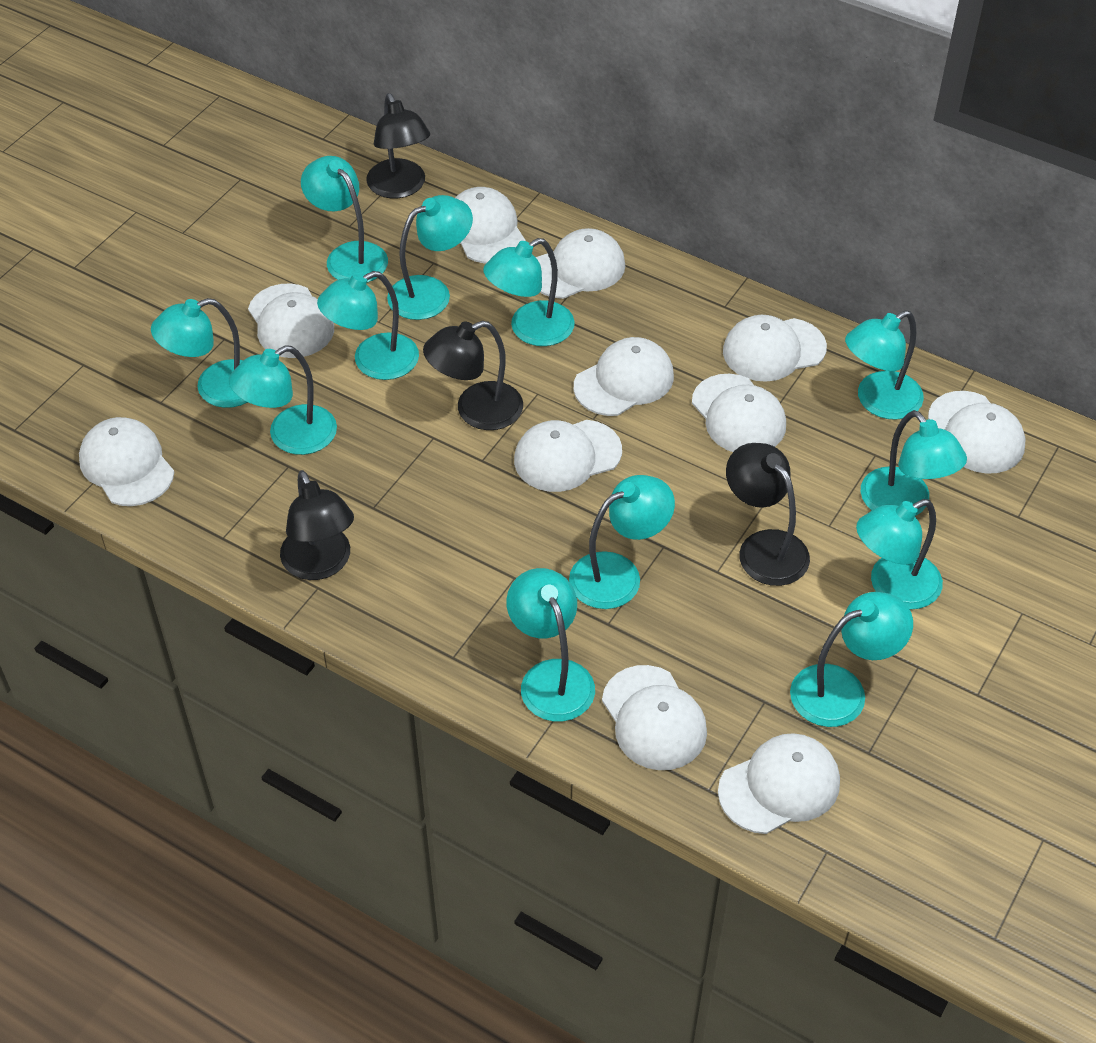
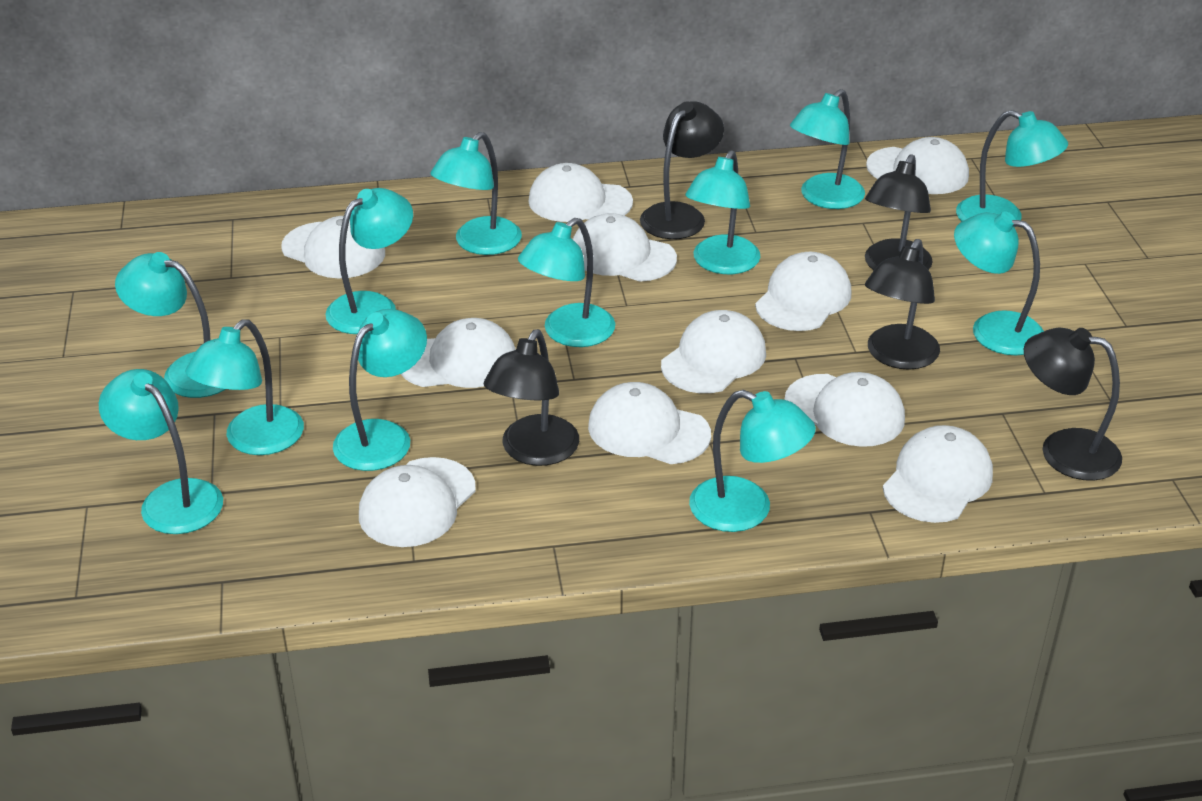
black lamp: [280,470,354,580] [366,93,430,198] [423,321,523,430] [726,443,810,586] = 4 -> [483,329,579,466] [640,101,724,239] [865,154,933,270] [865,239,940,370] [1024,328,1122,481] = 5

